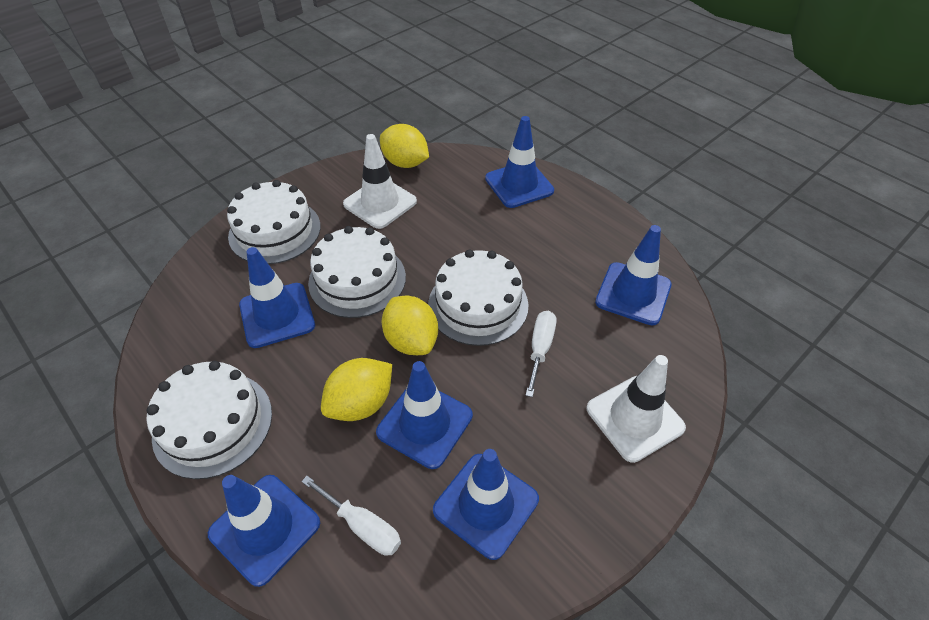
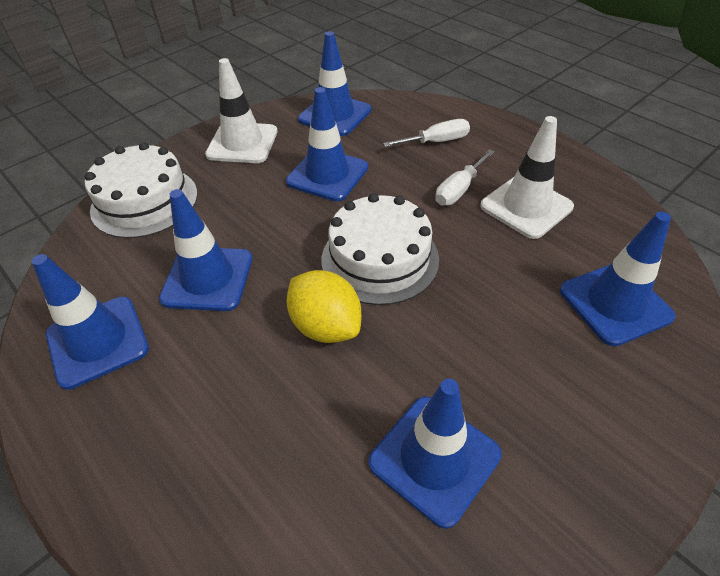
white cake: [146,361,272,479] [227,180,320,264] [308,226,406,318] [428,250,528,346] = 4 -> [85,142,198,238] [321,193,439,305] = 2
yellow lemon: [321,358,392,421] [380,124,429,168] [382,296,438,355] = 3 -> [286,270,361,343] = 1

